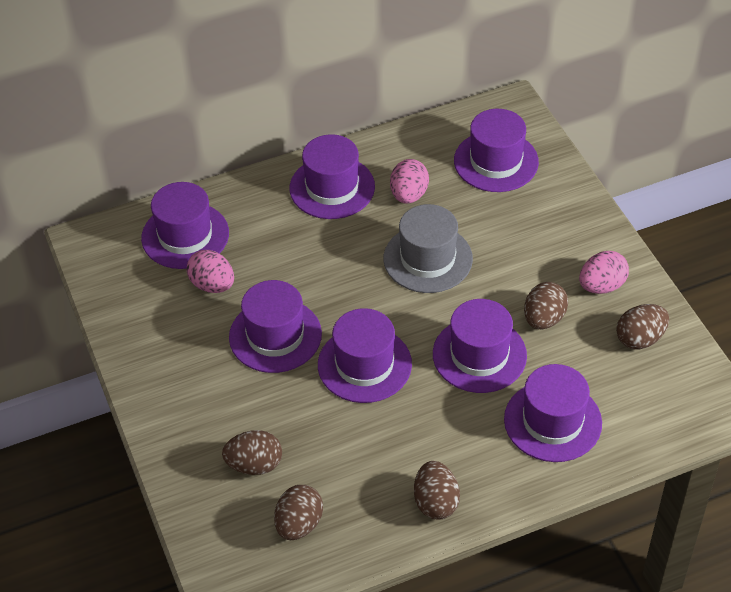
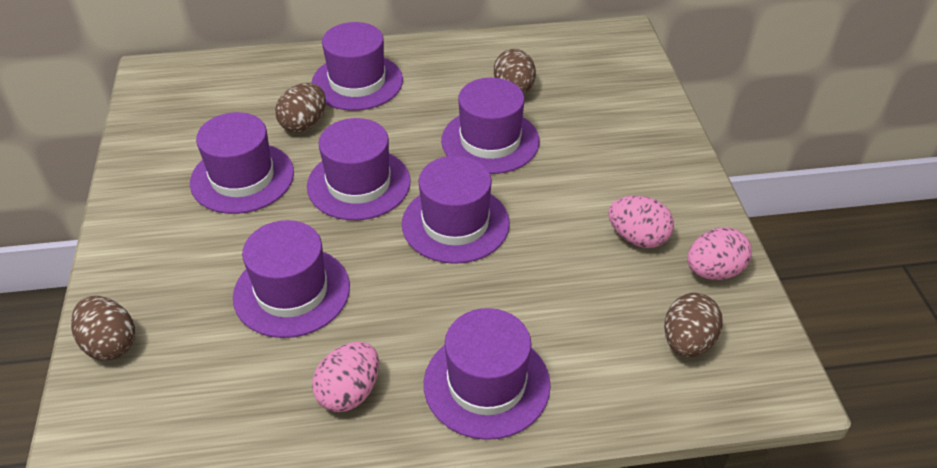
brown egg: [222,430,282,475] [274,485,323,540] [414,461,460,519] [524,282,568,329] [616,304,669,349] = 5 -> [71,296,135,360] [275,83,326,133] [494,49,536,94] [664,293,723,357] = 4
grey hat: [384,204,473,293] = 1 -> none = 0

